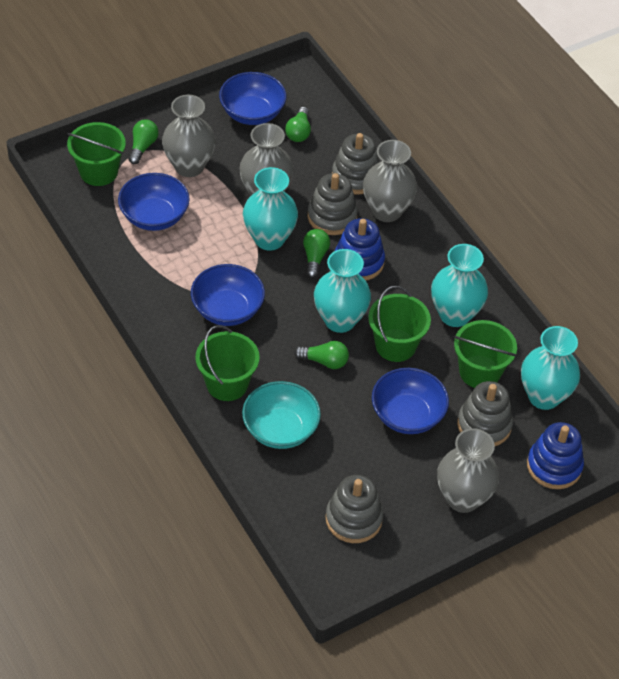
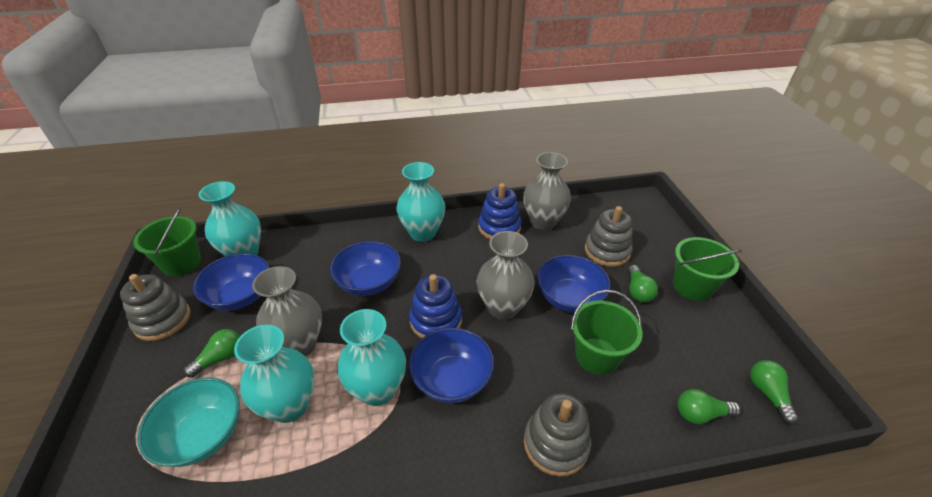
green bucket: [67,122,126,186] [195,325,260,401] [368,286,431,362] [454,320,517,388] = 4 -> [133,208,201,276] [571,290,643,375] [673,237,742,301] = 3
grey stacking toy: [308,173,358,235] [325,475,383,543] [332,133,379,195] [457,381,513,446] = 4 -> [120,274,191,341] [524,393,591,477] [585,206,633,267] = 3
grey vase: [162,95,216,177] [239,123,294,196] [363,140,417,222] [437,428,499,513] = 4 -> [252,266,322,357] [477,231,535,320] [523,152,571,230] = 3

